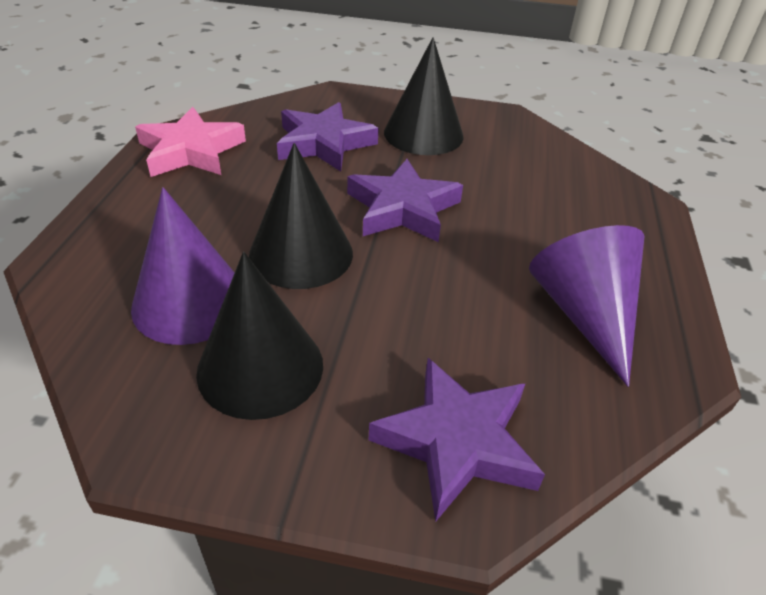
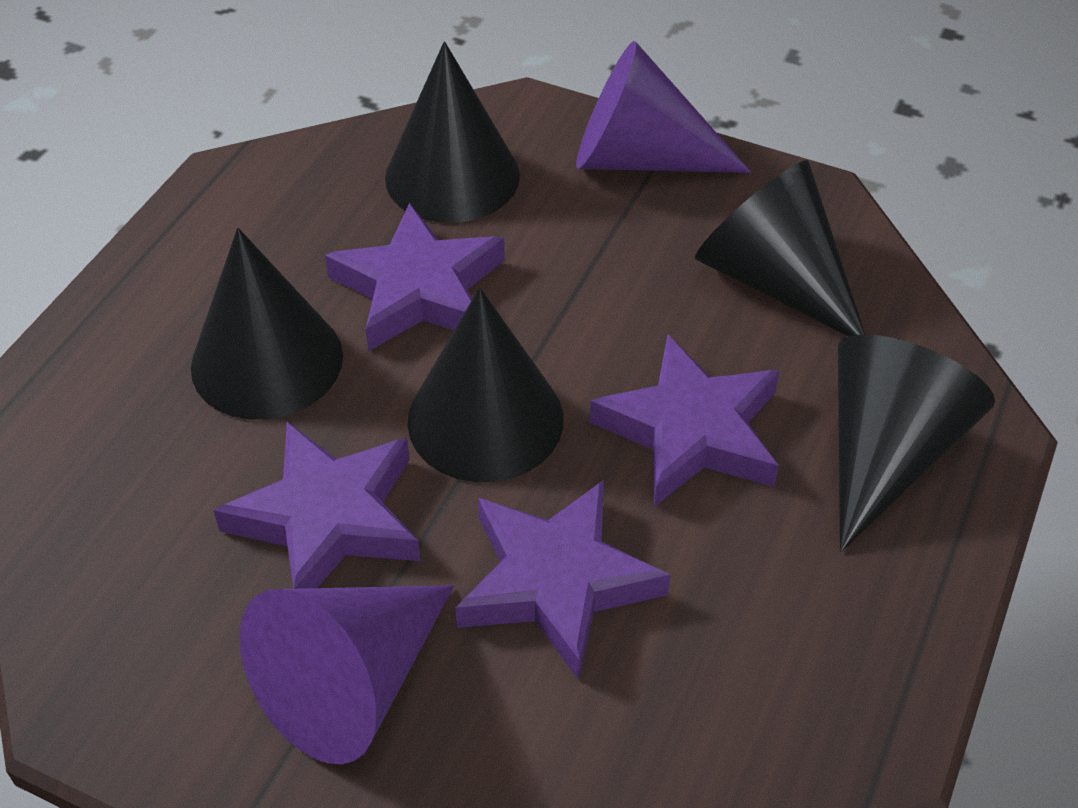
black cone: [196,252,323,420] [249,143,353,289] [384,37,464,155] = 3 -> [191,228,343,420] [385,41,520,223] [407,288,563,482] [695,160,865,336] [838,334,995,552] = 5
pink star: [135,107,246,177] = 1 -> none = 0
purple star: [277,102,378,171] [347,159,463,242] [369,358,545,522] = 3 -> [213,422,420,589] [325,203,505,351] [455,480,670,680] [590,334,779,507] = 4

